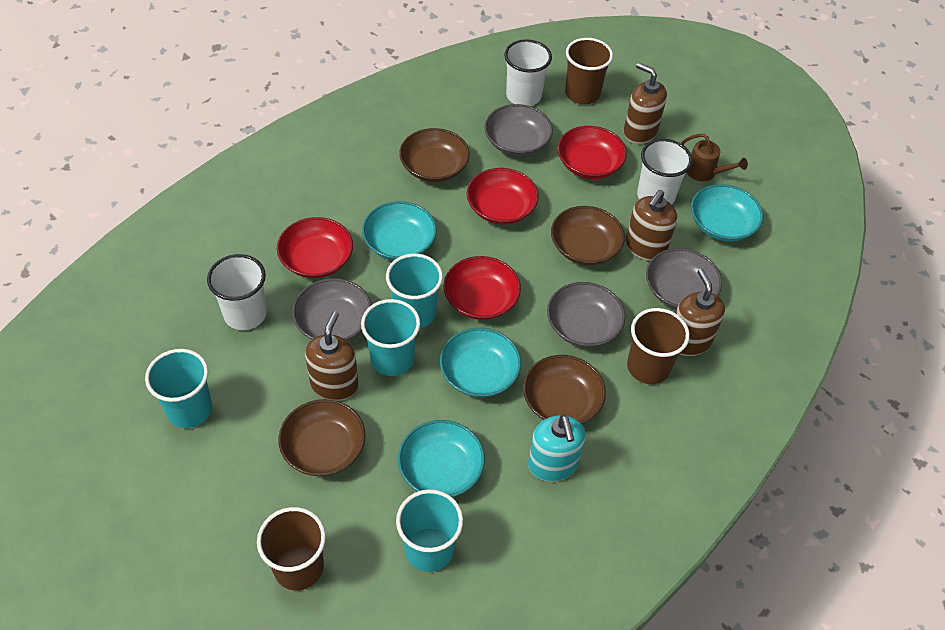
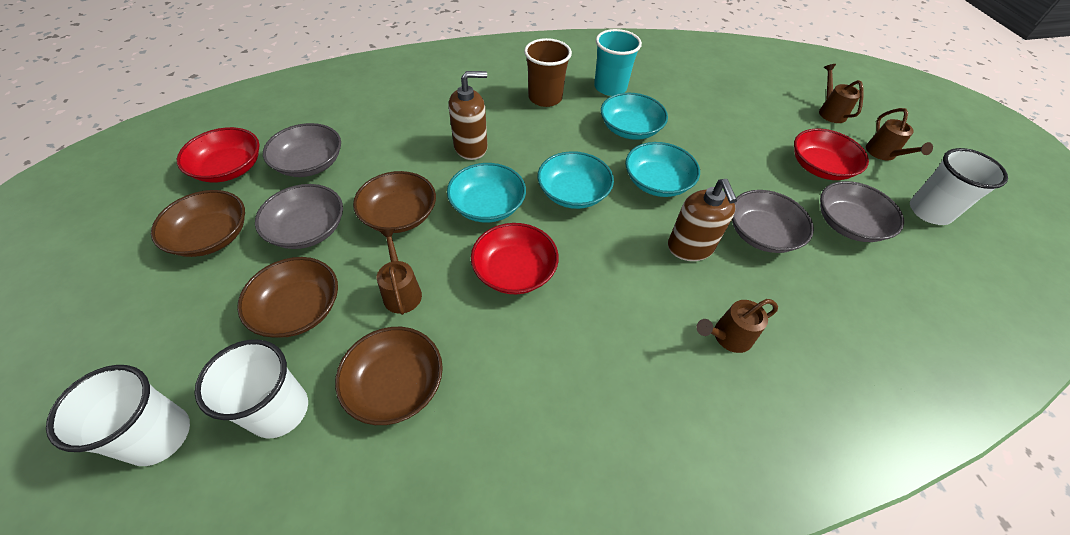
brown cup: [257,507,326,590] [565,38,613,104] [627,308,690,384] = 3 -> [524,38,572,107] = 1
brown soap dispenser: [305,312,359,401] [624,63,667,144] [625,190,677,261] [676,269,725,356] = 4 -> [449,71,488,160] [668,179,737,261] = 2
brown watering can: [681,134,748,181] = 1 -> [377,229,422,315] [697,299,778,353] [819,64,863,123] [866,108,933,161] = 4
red bowl: [277,217,353,278] [443,256,521,320] [466,168,539,225] [557,126,627,179] = 4 -> [177,127,260,183] [471,223,559,294] [794,129,869,180] = 3
turquoise cup: [145,349,212,428] [361,299,420,376] [386,254,443,328] [396,489,463,572] = 4 -> [594,29,642,96] = 1
turquoise soap dispenser: [528,415,586,482] = 1 -> none = 0

